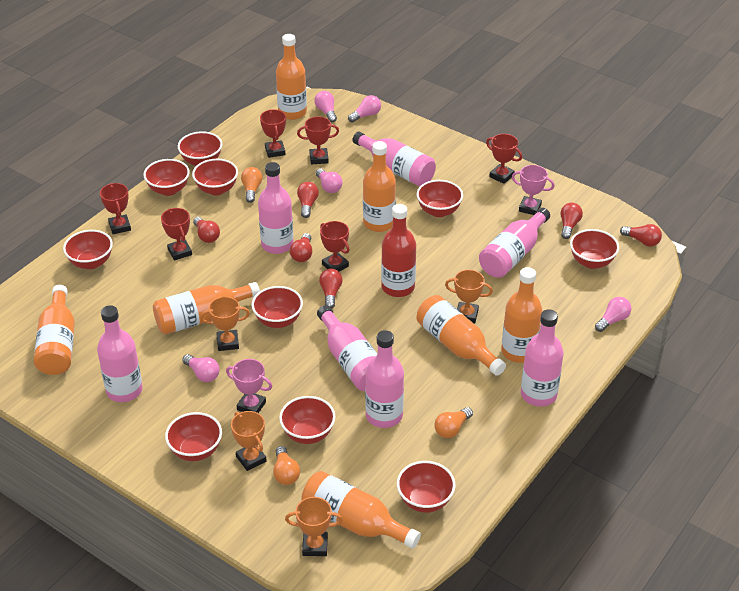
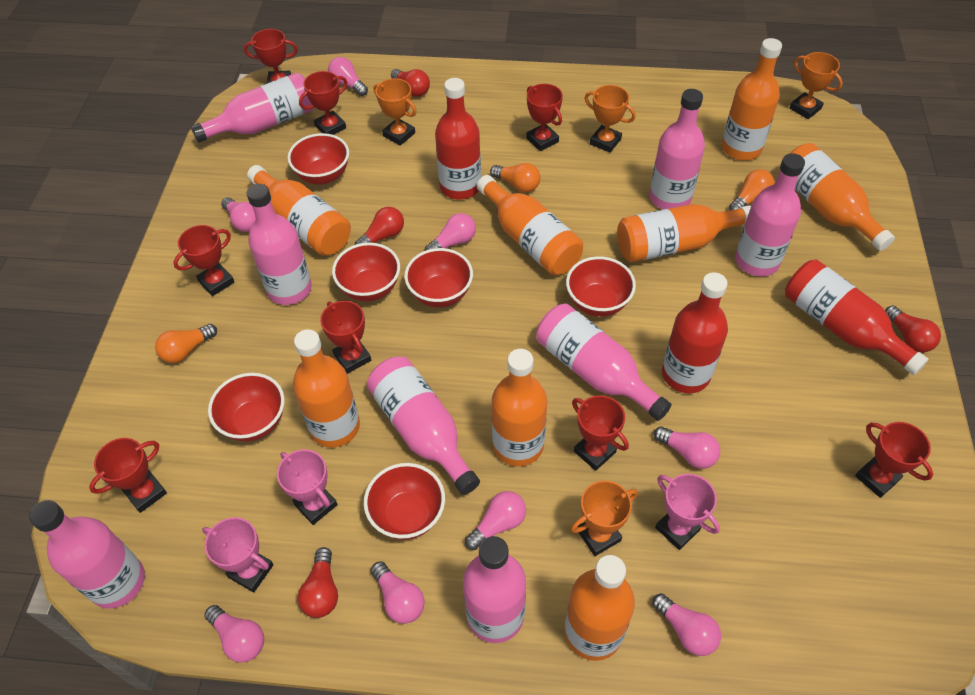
orange bottle: [34,285,75,375] [153,282,260,335] [276,34,307,120] [301,471,421,549] [363,141,396,232] [417,295,506,376] [501,267,542,363] = 7 -> [247,165,351,256] [293,329,360,447] [477,175,583,275] [492,349,547,466] [564,555,635,661] [617,204,751,262] [722,38,782,161] [789,143,895,251] = 8
pink bottle: [97,305,143,402] [258,162,294,254] [317,305,377,391] [352,132,436,186] [365,330,404,428] [479,208,550,278] [521,310,564,407] = 7 -> [29,500,145,609] [191,72,313,143] [247,184,312,305] [367,357,480,495] [463,536,526,643] [536,304,671,421] [649,89,705,210] [735,153,805,276] = 8
pink light bulb: [182,354,220,382] [315,91,337,122] [316,169,343,193] [348,95,381,123] [595,297,631,332] = 5 -> [204,605,264,663] [221,197,256,232] [328,57,368,96] [371,561,424,624] [425,213,476,251] [465,491,526,550] [652,593,721,656] [654,426,720,469] = 8
pink trophy: [226,359,272,413] [512,165,555,215] = 2 -> [202,517,274,592] [277,450,338,525] [655,474,720,550] = 3
red bottle: [381,204,416,297] = 1 -> [435,78,481,199] [662,272,728,393] [785,259,928,375] = 3
red bowl: [63,230,113,269] [143,159,190,196] [165,412,222,461] [178,131,222,166] [192,159,238,195] [251,286,303,328] [279,396,336,444] [397,461,456,513] [416,180,463,217] [570,229,619,269] = 10 -> [208,373,285,442] [287,133,349,185] [332,242,400,301] [364,463,445,540] [404,248,473,307] [566,256,636,317] = 6
red light bulb: [193,217,220,243] [290,233,312,262] [297,182,319,218] [319,269,343,309] [561,203,583,239] [620,224,662,247] = 6 -> [298,547,338,618] [355,207,404,245] [391,69,430,97] [885,305,941,352] = 4
red trophy: [100,183,131,234] [161,208,192,260] [260,109,286,158] [297,117,339,165] [320,221,349,272] [486,134,522,184] = 6 -> [89,438,167,513] [173,225,235,296] [244,29,298,84] [299,71,347,135] [320,301,371,374] [526,84,563,151] [572,395,629,471] [855,422,933,498] = 8

